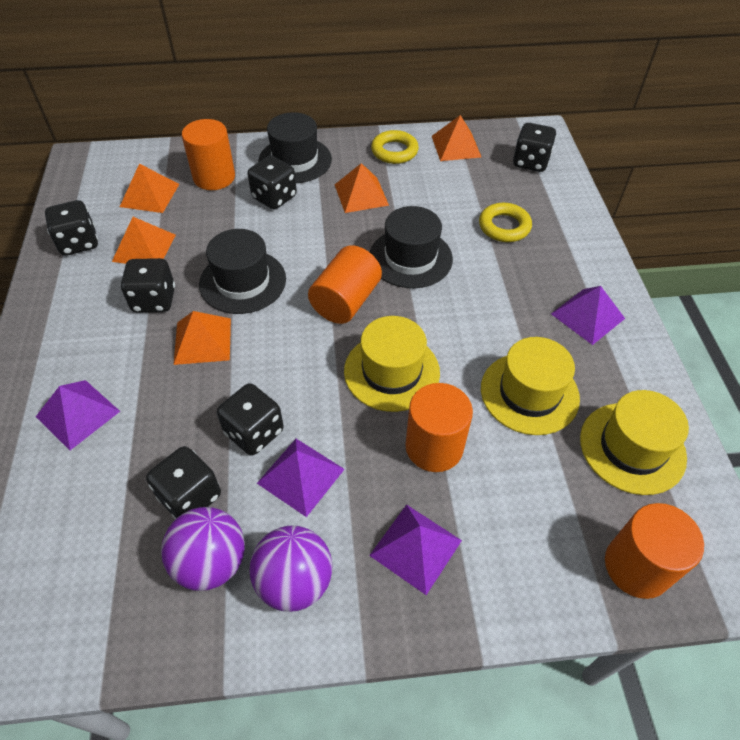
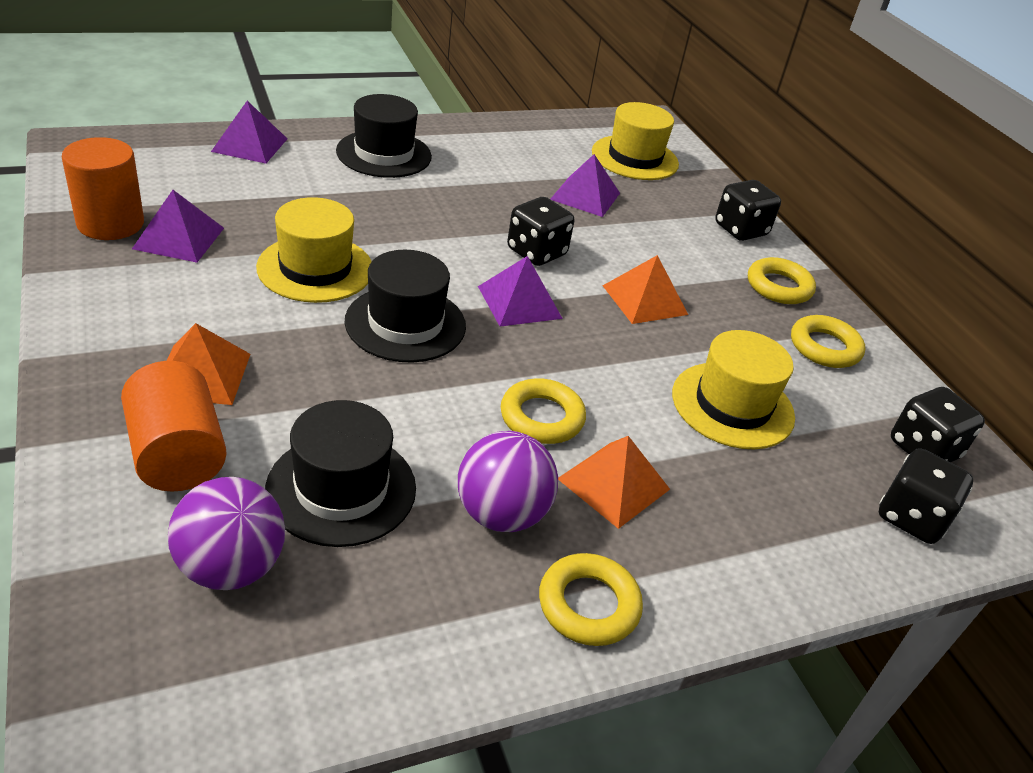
black dice: [45,200,98,256] [121,258,175,313] [146,446,221,519] [217,383,284,455] [247,156,297,209] [513,123,556,172] = 6 -> [507,197,574,266] [715,180,781,241] [879,448,973,544] [891,387,985,462] = 4
orange cylinder: [182,119,235,190] [308,245,382,324] [405,383,473,472] [605,503,704,599] = 4 -> [62,137,144,240] [121,361,227,492] = 2
orange pyramid: [112,217,176,264] [120,164,179,213] [174,311,231,365] [335,163,389,213] [432,115,481,161] = 5 -> [167,323,250,405] [558,436,670,529] [603,255,688,324] = 3
yellow ring: [371,130,419,164] [479,203,532,242] = 2 -> [501,378,586,444] [539,553,643,646] [748,257,816,304] [791,315,865,368] = 4

